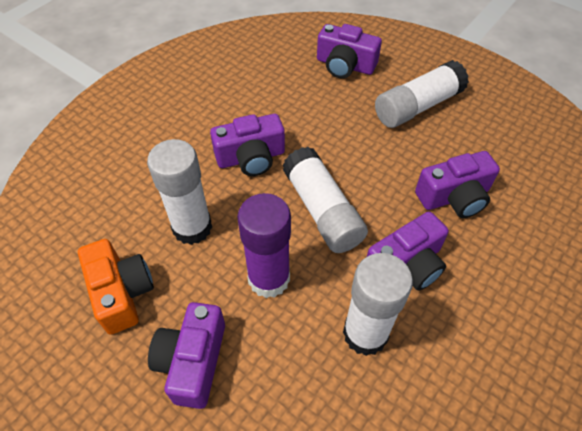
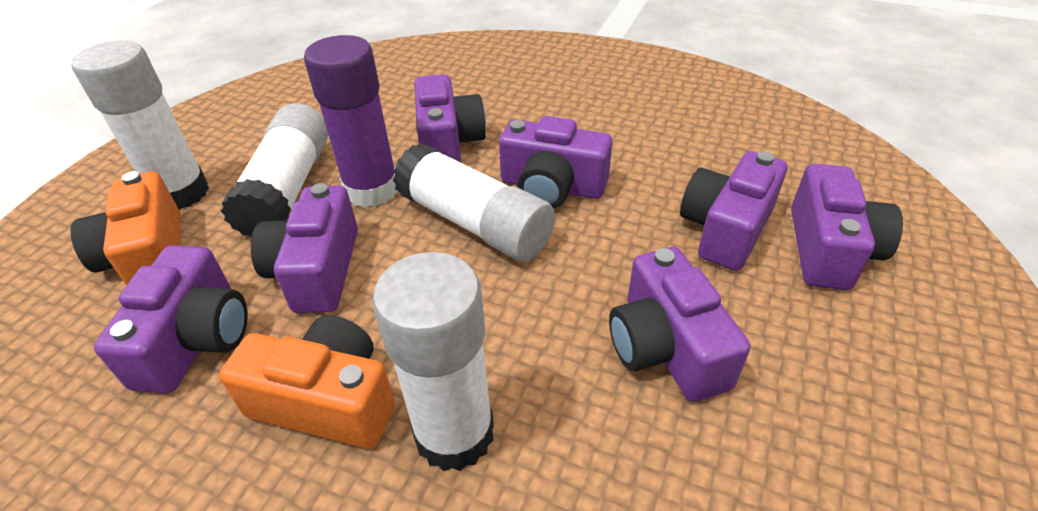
orange camera: [78,239,154,335] = 1 -> [70,171,181,285] [219,315,395,449] = 2
purple camera: [148,302,225,409] [210,114,285,176] [317,24,382,78] [367,212,449,291] [415,151,500,218] = 5 -> [94,245,248,393] [251,183,358,313] [414,74,486,162] [499,116,612,209] [609,247,750,402] [680,151,787,271] [791,164,903,290] = 7

